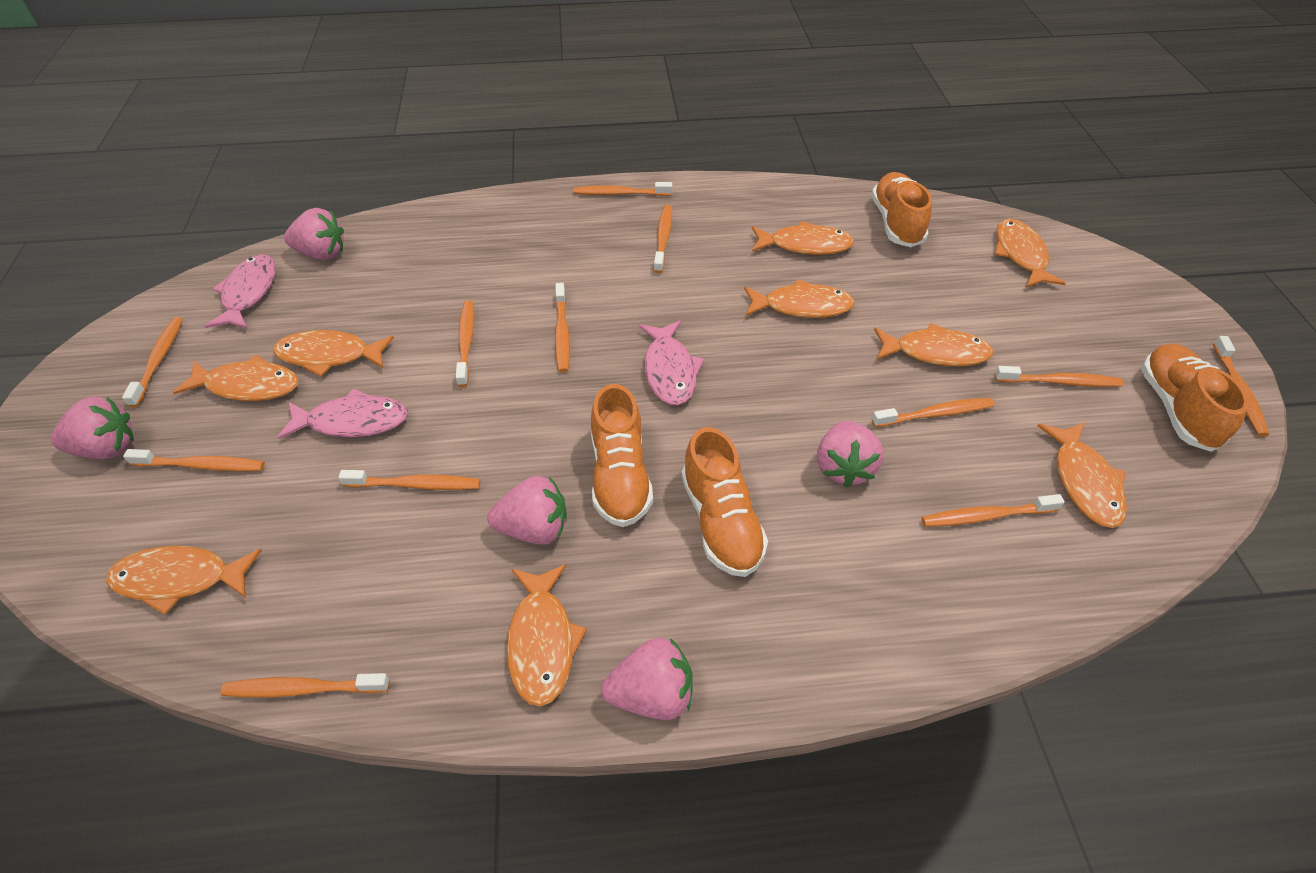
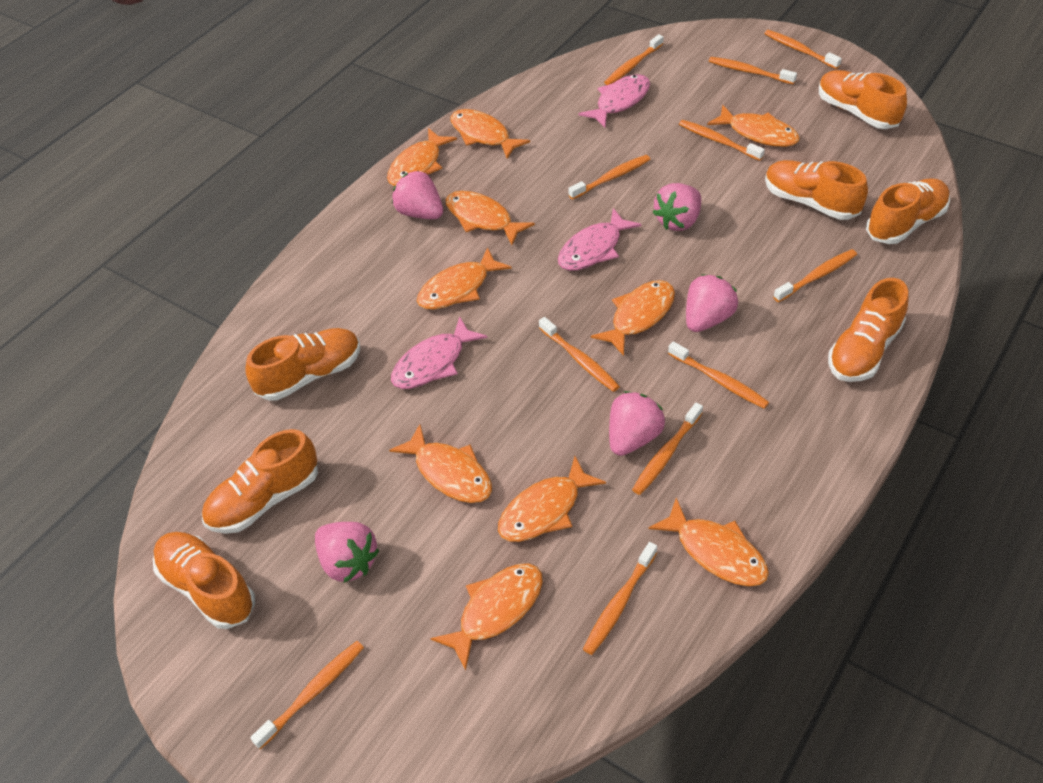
orange fish: [106,546,262,615] [172,355,299,401] [273,330,394,377] [507,564,587,707] [744,279,855,318] [752,221,854,255] [874,323,993,367] [994,219,1066,288] [1038,422,1127,528] = 9 -> [387,128,457,186] [389,424,492,503] [417,247,512,310] [431,564,543,671] [446,191,535,245] [451,109,530,159] [498,456,606,542] [591,280,675,356] [648,498,769,586] [707,105,800,147] = 10
orange shoe: [591,384,653,527] [682,427,768,577] [871,172,932,247] [1141,343,1249,452] = 4 -> [153,532,255,629] [202,429,318,534] [245,328,360,400] [765,160,868,220] [819,70,907,129] [828,278,909,382] [866,178,950,244] = 7
orange toothbrush: [122,317,183,407] [123,449,265,471] [220,673,390,698] [339,470,480,490] [456,300,474,387] [555,283,570,373] [573,182,672,196] [654,205,672,273] [872,398,995,427] [921,494,1065,527] [995,366,1123,387] [1213,336,1269,437] = 12 -> [250,641,364,749] [539,317,620,392] [568,155,650,200] [583,542,657,655] [604,34,663,85] [632,402,703,495] [668,341,769,409] [679,120,765,161] [709,57,797,84] [764,30,842,69] [773,249,857,302] = 11

